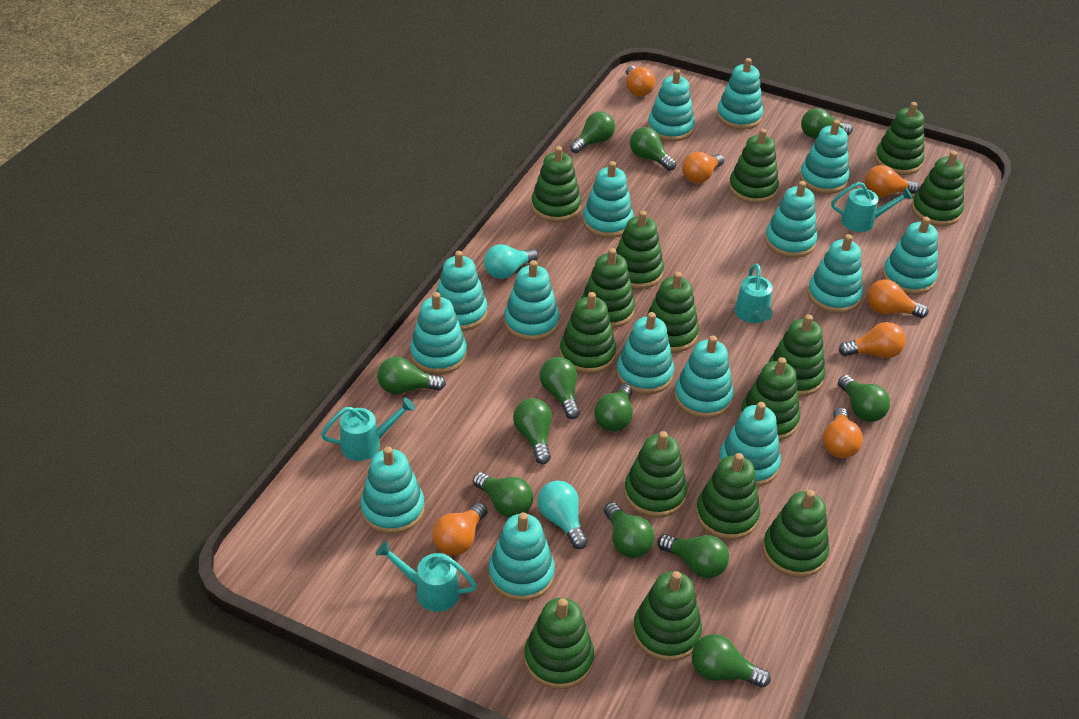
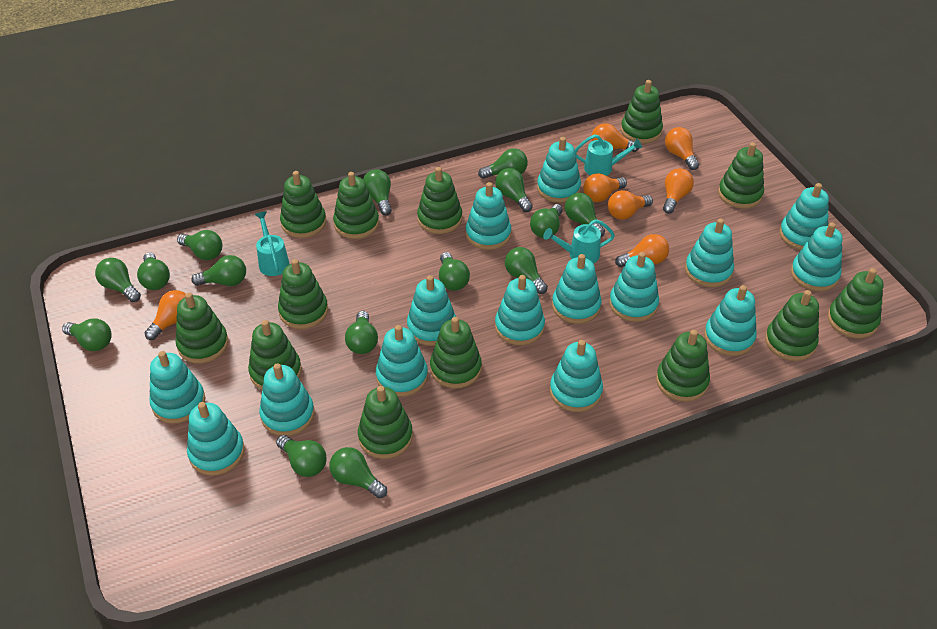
green light bulb: [377,357,446,394] [473,472,533,518] [513,398,552,464] [540,357,580,419] [570,111,615,153] [594,384,633,432] [604,502,655,558] [630,127,676,171] [657,534,729,578] [692,634,771,688] [801,108,853,139] [838,375,890,422] = 12 -> [62,318,112,351] [95,258,141,302] [137,252,170,290] [177,230,222,260] [191,255,246,286] [276,435,327,477] [329,447,387,498] [345,311,378,354] [363,170,392,215] [439,252,470,291] [478,148,528,179] [495,168,533,212] [505,247,548,294] [530,204,562,238] [565,193,605,237] = 15
green stacking toy: [524,598,594,689] [531,146,581,222] [560,292,616,374] [581,248,635,328] [616,211,664,289] [624,431,687,518] [633,571,702,661] [646,272,699,353] [696,453,760,540] [729,129,779,204] [740,357,800,441] [763,490,829,578] [768,314,825,397] [875,102,924,175] [911,151,965,226] = 15 -> [175,293,229,364] [248,320,302,390] [278,259,328,329] [280,171,326,238] [333,172,379,239] [358,386,413,459] [417,167,462,234] [430,317,482,389] [621,80,663,144] [656,330,710,402] [718,142,764,209] [765,290,819,361] [828,268,883,339] = 13
turquoise light bulb: [484,244,538,279] [537,480,588,549] = 2 -> none = 0
turquoise watering can: [321,397,415,461] [376,541,477,612] [735,264,773,323] [831,182,912,232] = 4 -> [255,211,290,276] [543,219,615,264] [575,134,642,176] = 3

